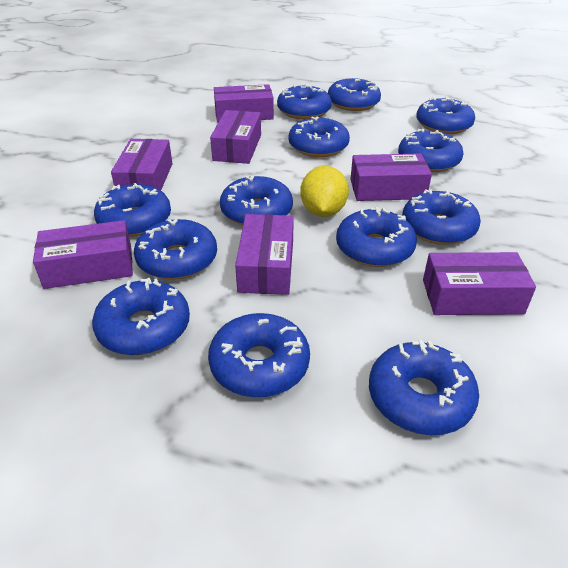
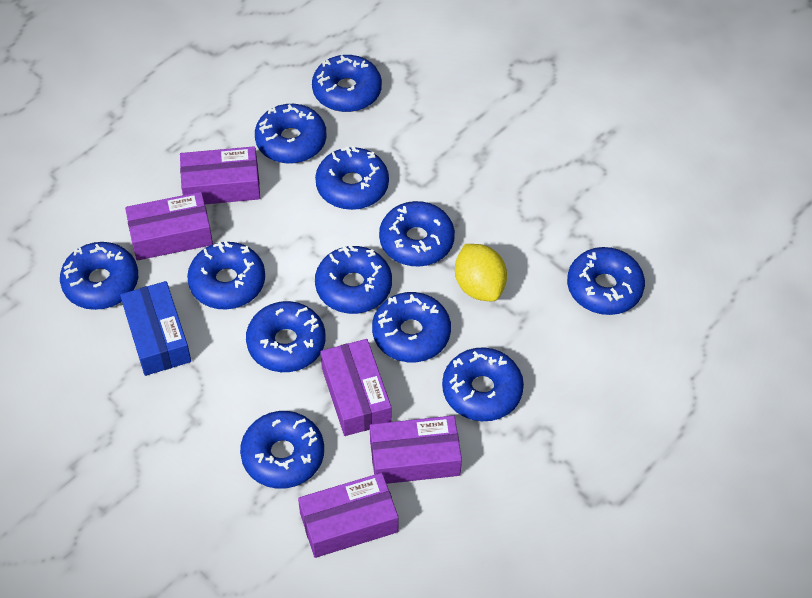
blue box: none = 0 -> [120,281,191,376] = 1
blue donut: [92,278,190,355] [94,183,171,237] [134,219,217,280] [208,313,310,397] [220,176,293,225] [277,84,332,119] [289,117,350,157] [328,78,381,111] [336,207,417,267] [369,340,479,435] [398,129,464,172] [402,189,481,245] [416,97,475,134] = 13 -> [60,242,138,310] [187,241,265,310] [240,411,324,489] [246,301,325,372] [255,104,327,164] [312,55,382,112] [315,146,389,210] [315,245,392,314] [372,292,451,362] [379,201,455,267] [442,347,524,421] [567,247,645,315] = 12
purple box: [33,220,133,289] [111,139,172,190] [210,110,261,164] [214,84,274,123] [235,214,294,295] [350,153,432,201] [423,252,536,315] = 7 -> [125,192,213,260] [180,146,260,204] [298,473,399,558] [321,339,392,436] [370,415,462,484] = 5

